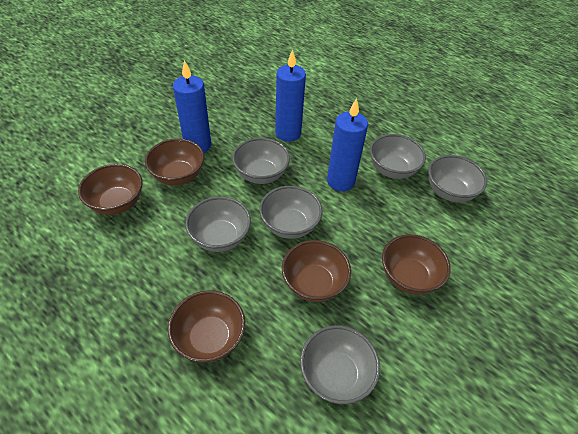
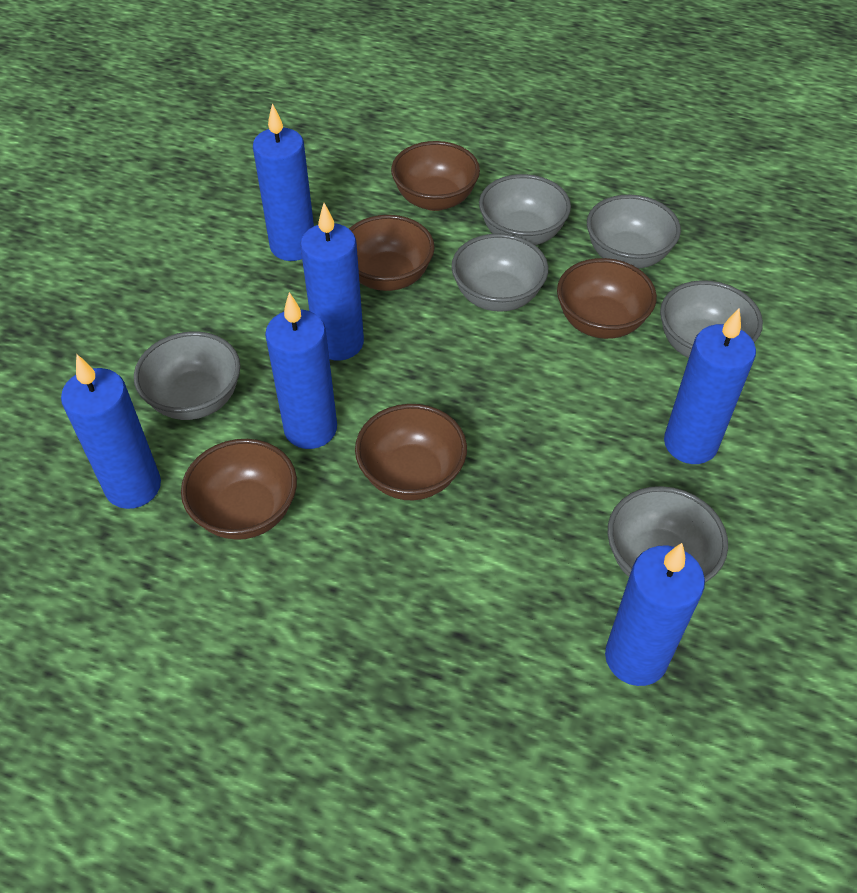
blue candle: [173,60,211,153] [275,49,306,142] [327,98,368,191] = 3 -> [61,354,161,509] [253,103,314,261] [265,292,337,449] [300,203,364,360] [605,543,705,686] [664,308,756,464] = 6

